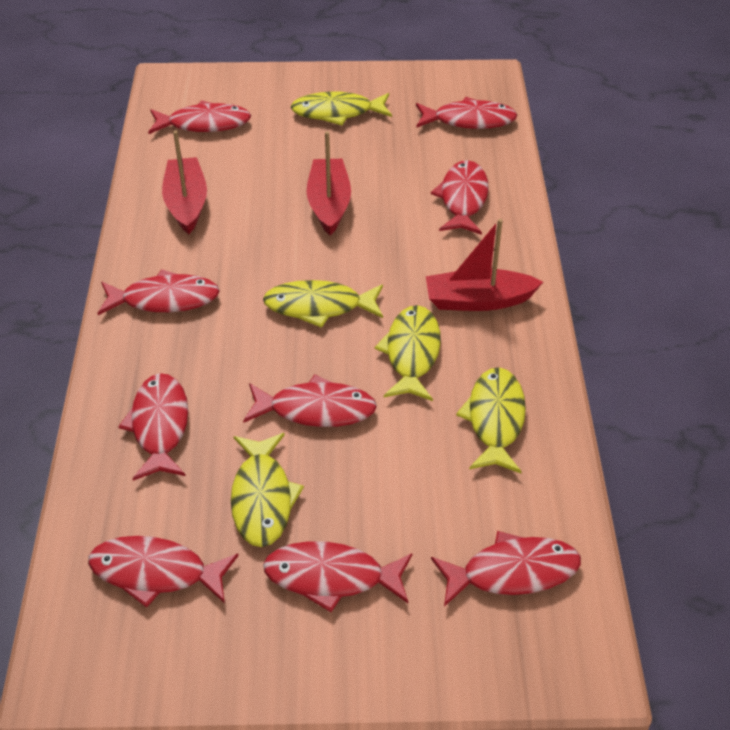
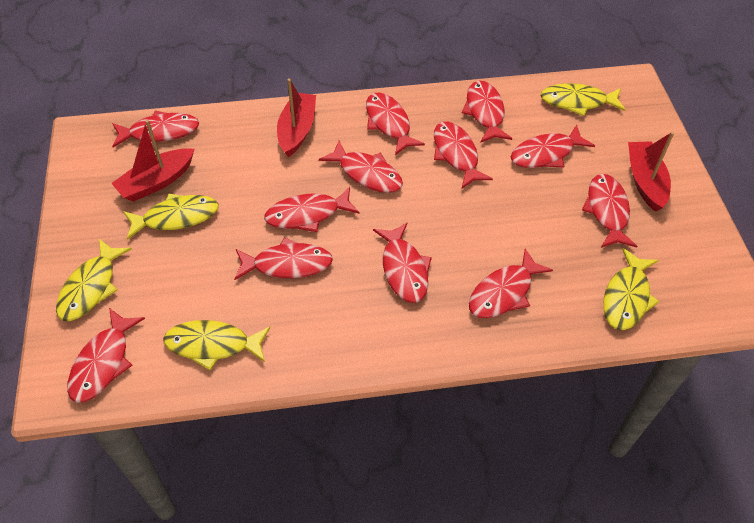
red fish: [88,536,239,608] [97,269,220,315] [118,373,188,481] [148,100,251,134] [243,375,377,427] [263,541,412,612] [416,97,517,129] [431,160,489,235] [431,531,581,607] = 9 -> [67,308,145,403] [112,110,199,148] [234,237,333,280] [264,187,360,232] [319,141,403,193] [366,92,425,155] [373,222,432,303] [434,122,493,188] [462,81,513,143] [469,248,553,318] [511,125,595,168] [582,174,637,248] = 12

